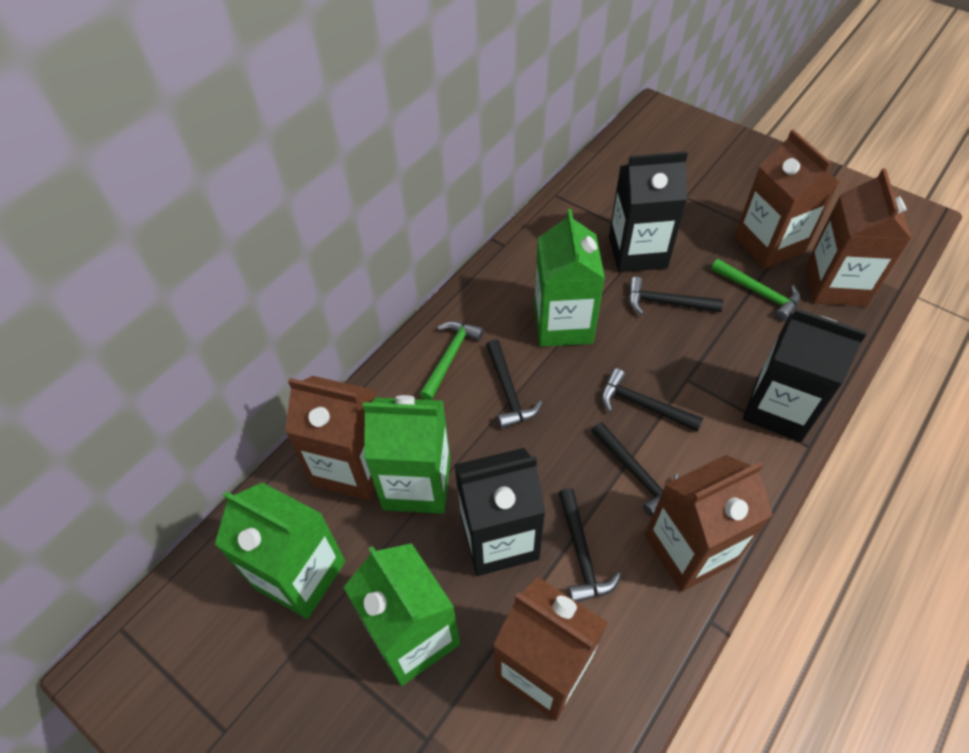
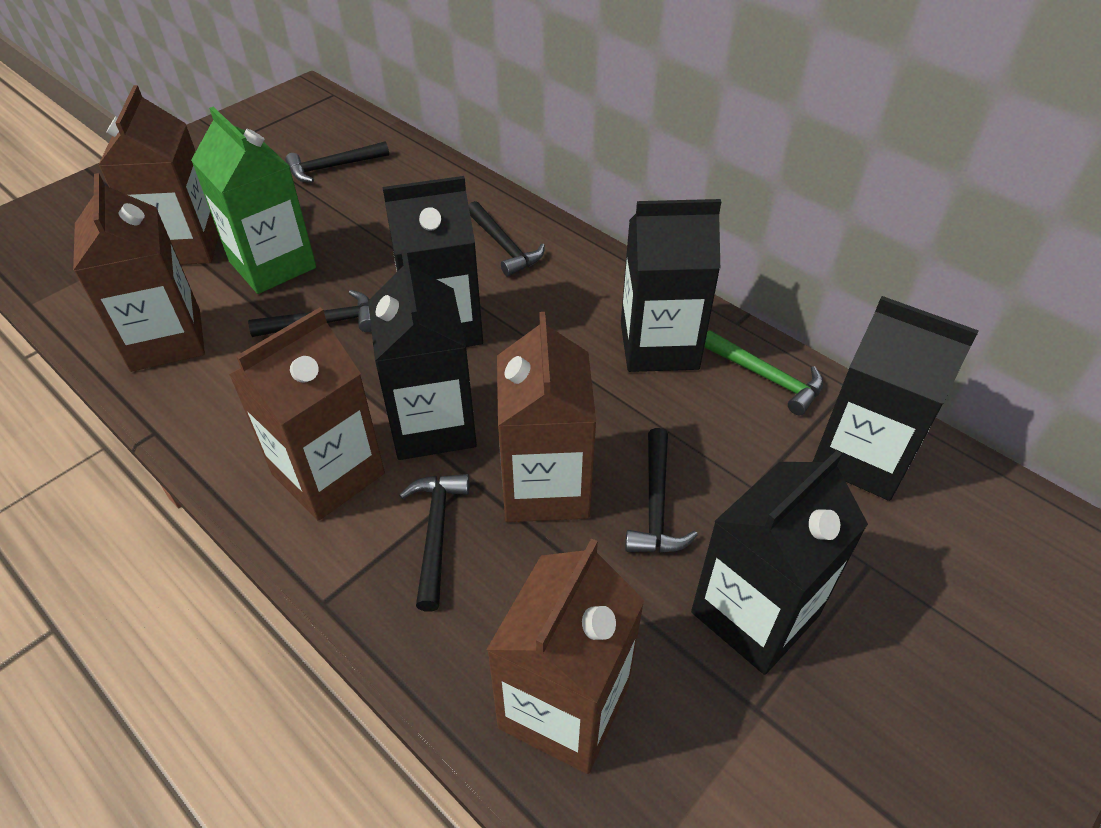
black carton: [454,448,545,576] [609,151,688,272] [743,308,867,442] = 3 -> [368,252,477,460] [383,176,483,347] [621,199,721,372] [691,450,868,675] [813,296,979,501] = 5
green carton: [215,483,345,619] [343,543,460,686] [363,395,450,514] [534,209,605,347] = 4 -> [191,107,316,294] = 1
green hammer: [419,321,484,400] [711,259,800,321] = 2 -> [704,330,823,415] = 1

